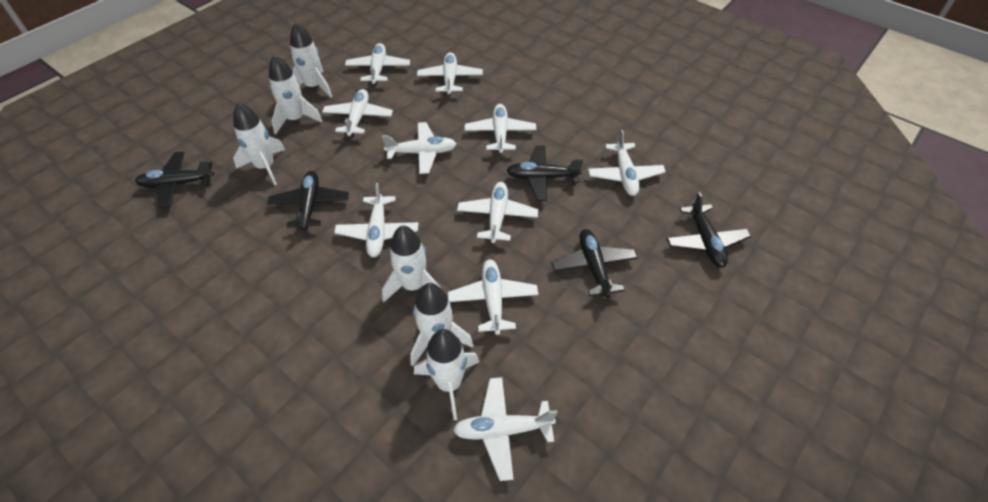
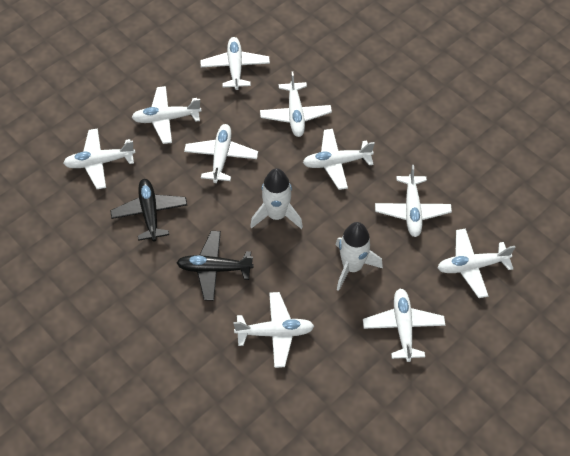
black plane: [135,151,214,208] [267,171,349,231] [506,145,583,201] [551,229,638,298] [667,192,751,268] = 5 -> [110,179,187,242] [177,231,254,301] = 2
white rocket: [233,103,285,185] [269,55,322,134] [290,23,332,98] [382,225,441,302] [410,283,473,366] [414,329,479,420] = 6 -> [250,168,303,229] [336,222,383,291] = 2

